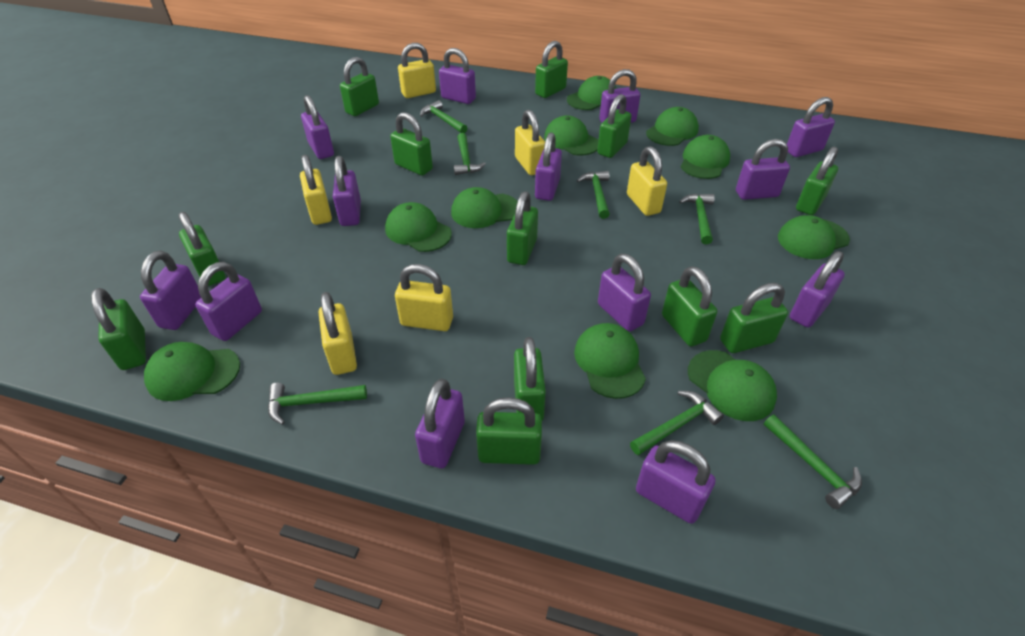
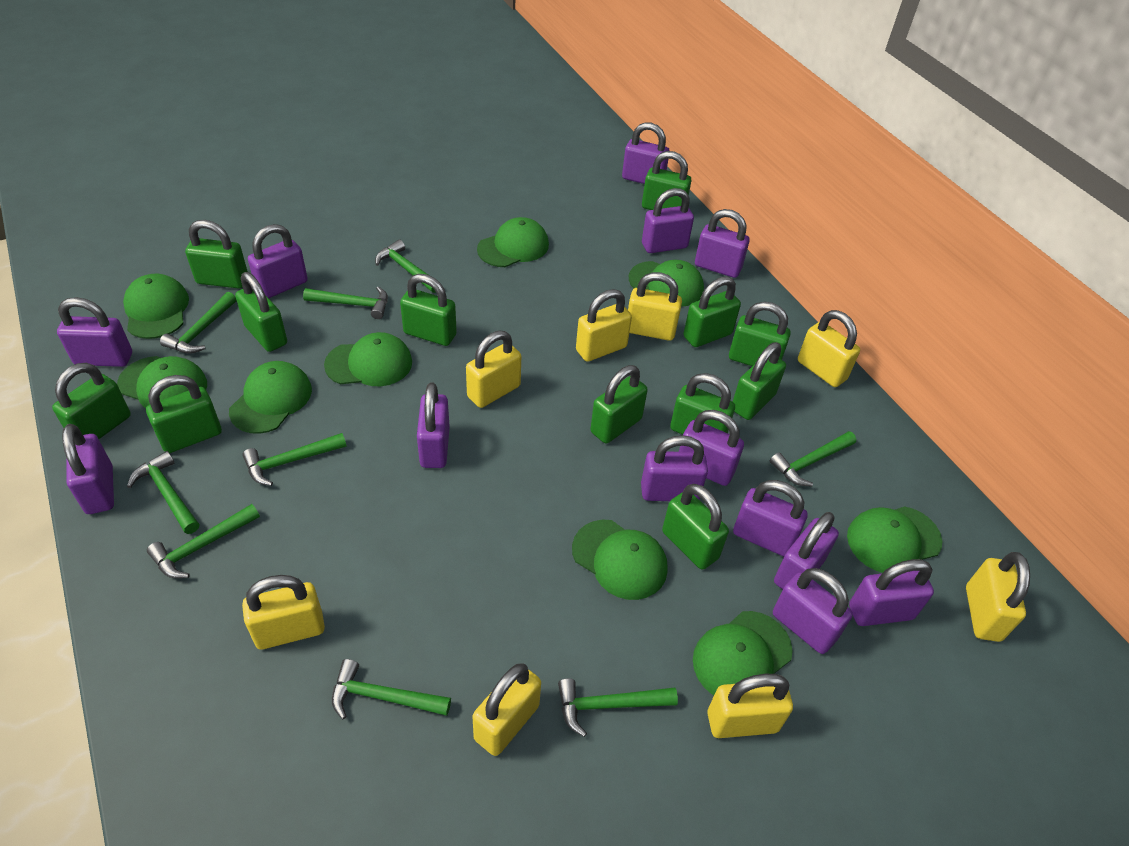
green cap: [144,342,240,401] [385,202,452,252] [451,187,518,228] [544,115,599,156] [567,76,616,110] [574,323,646,399] [646,107,699,146] [681,135,730,179] [688,350,777,421] [778,215,850,259] = 10 -> [117,356,207,408] [123,274,189,339] [229,361,312,434] [324,332,412,386] [477,217,549,267] [572,520,668,600] [629,260,704,307] [693,611,793,696] [847,506,942,573] = 9
green hammer: [268,383,367,425] [420,100,467,133] [454,133,486,175] [577,171,610,219] [630,391,724,456] [679,194,715,244] [764,414,862,509] = 7 -> [127,451,199,534] [147,504,260,578] [160,292,237,353] [242,433,347,486] [303,286,388,319] [332,659,451,719] [375,239,436,293] [558,678,678,737] [770,431,856,487] = 9
yellow padlock: [300,154,332,225] [319,292,357,375] [395,264,453,331] [398,43,436,98] [515,110,545,175] [627,146,667,216] = 6 -> [242,575,325,650] [466,331,521,408] [472,663,541,756] [576,289,632,362] [628,272,682,341] [707,674,793,738] [798,310,860,387] [966,552,1030,642] = 8

